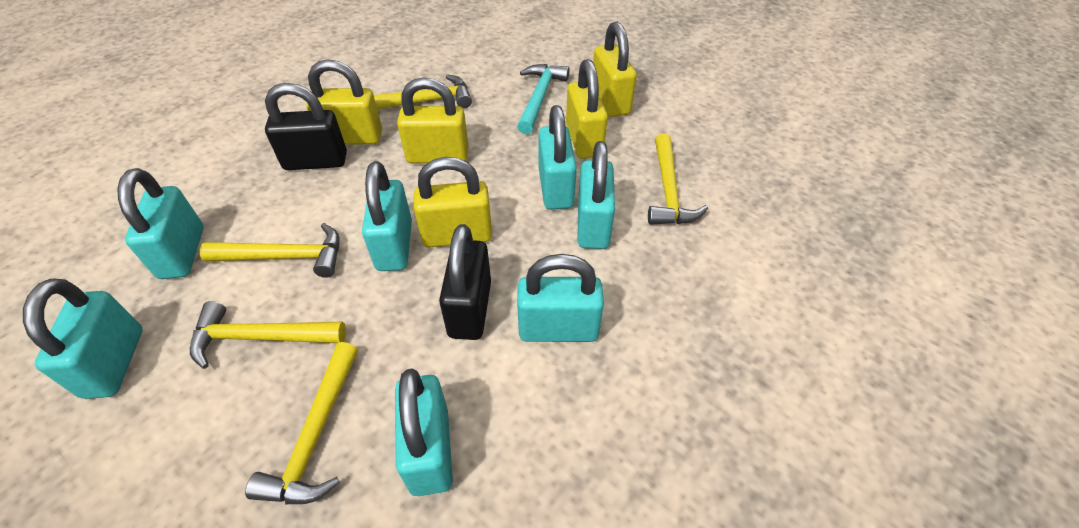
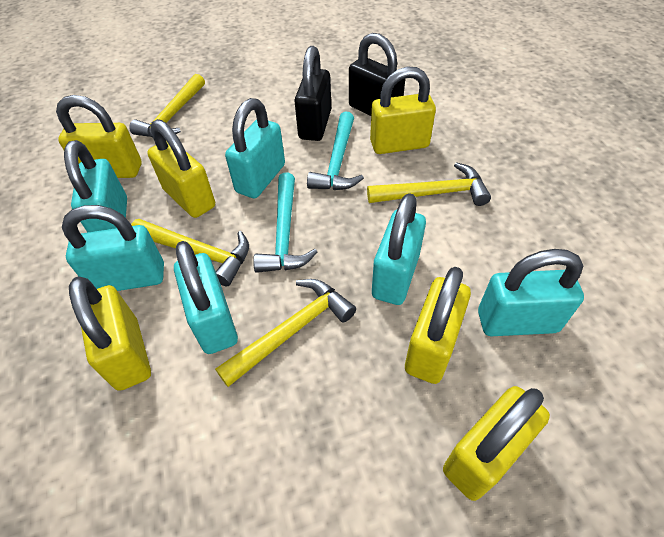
turquoise hammer: [517,64,570,134] = 1 -> [253,173,317,273] [307,111,364,190] = 2
turquoise padlock: [23,279,143,399] [117,168,204,279] [362,161,412,271] [395,368,453,496] [517,254,604,342] [538,105,577,210] [577,141,615,249] = 7 -> [62,205,164,291] [64,140,127,232] [174,241,238,354] [225,98,285,198] [372,193,426,305] [478,249,584,336] = 6
yellow hammer: [190,301,346,369] [200,223,340,278] [245,342,358,505] [374,74,472,109] [648,134,708,225] = 5 -> [129,74,205,138] [131,219,249,286] [215,279,356,387] [367,162,491,206] = 4
yellow padlock: [306,59,382,145] [397,77,469,163] [414,157,492,248] [566,59,608,159] [593,22,637,117] = 5 -> [56,95,142,178] [69,276,151,391] [147,119,215,218] [370,66,436,154] [405,267,471,384] [443,386,550,501] = 6

